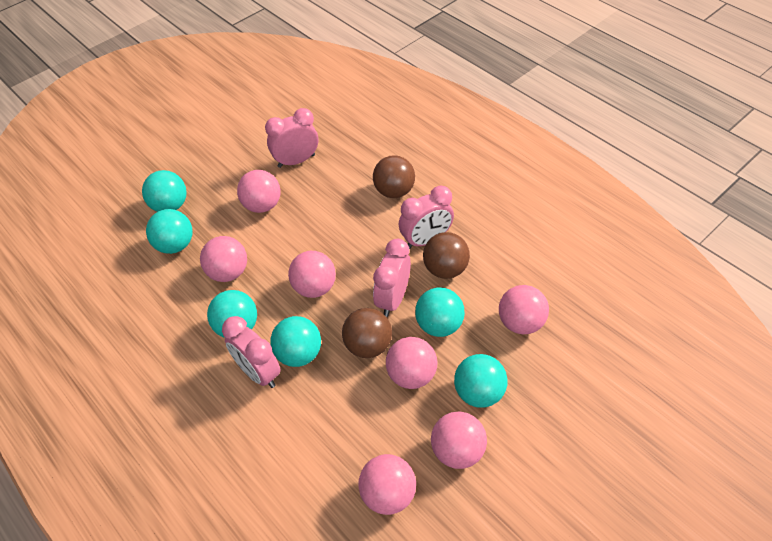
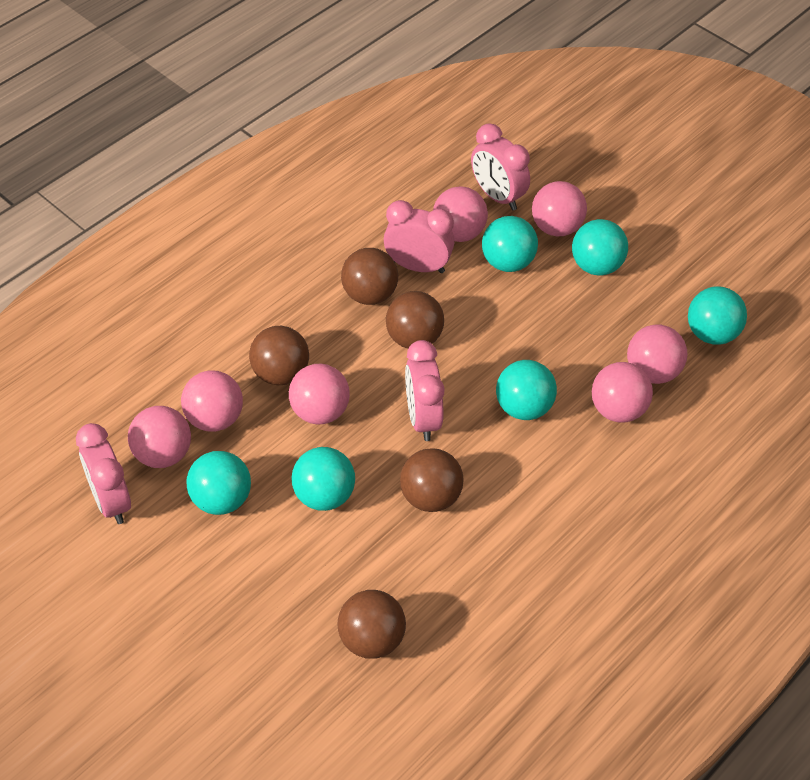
brown ball: [342,308,392,358] [373,155,415,198] [423,232,470,279] = 3 -> [249,326,309,385] [337,590,406,659] [341,248,398,305] [386,291,444,349] [400,448,464,512] = 5

